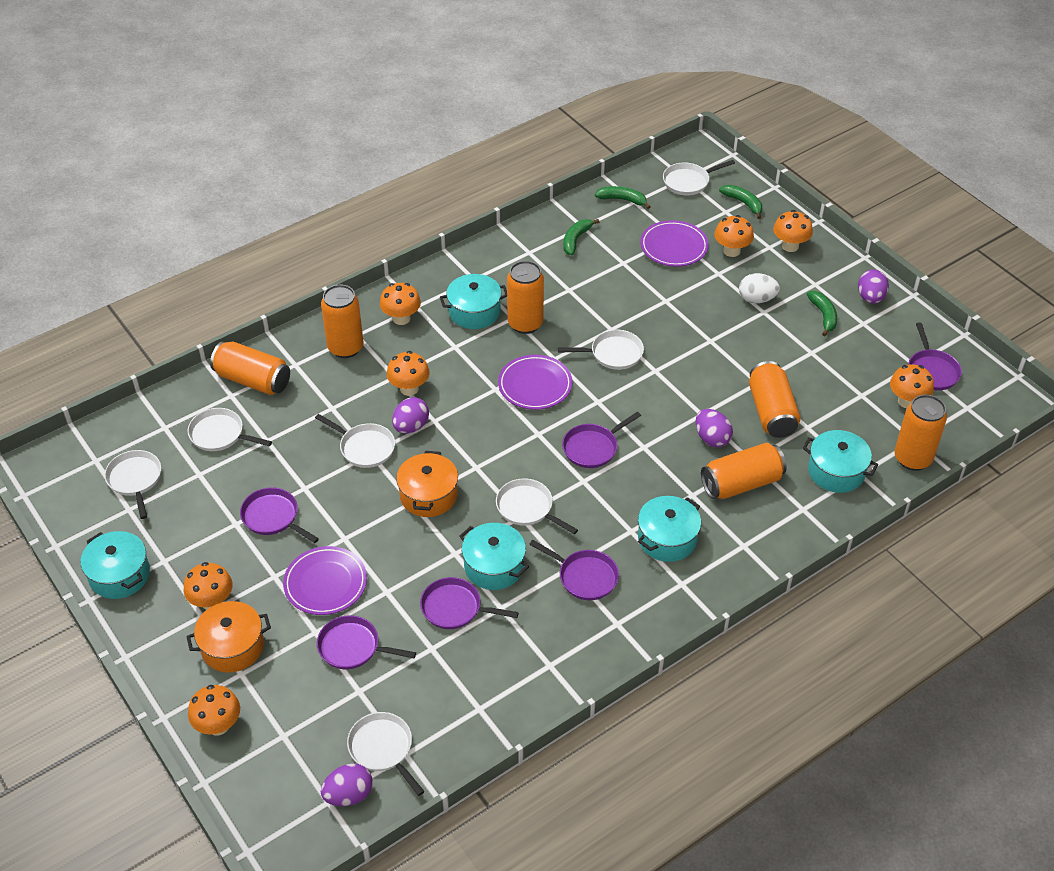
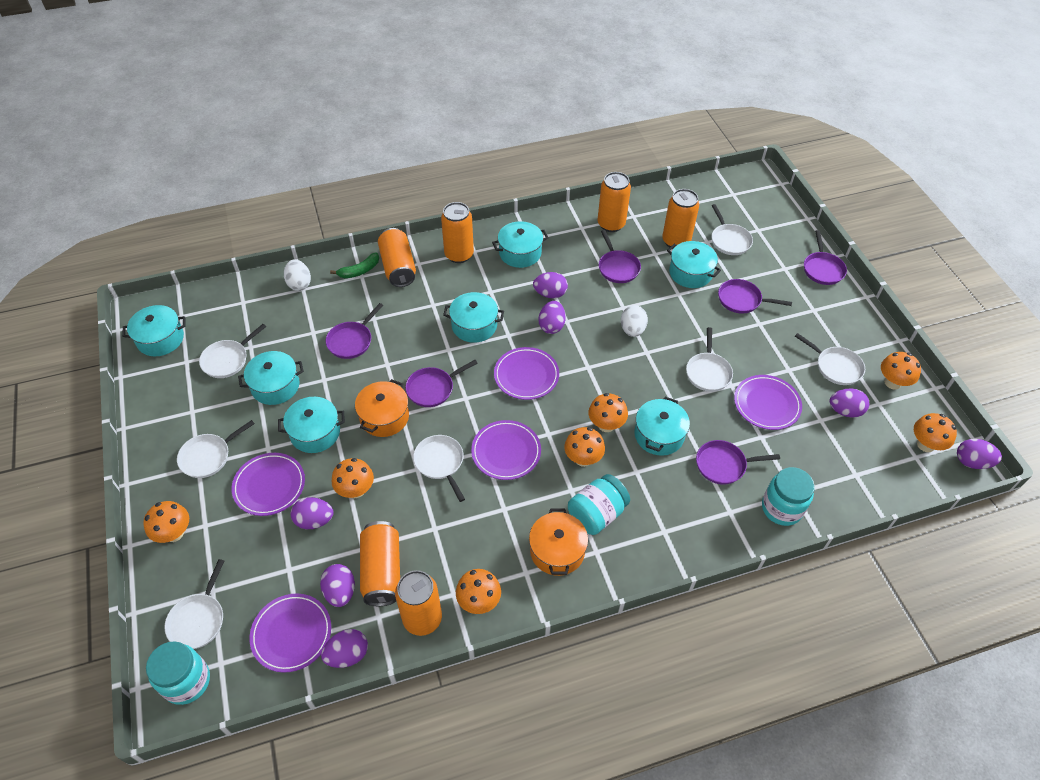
green banana: [563,219,599,255] [595,186,651,209] [719,185,762,219] [807,291,837,336] = 4 -> [330,252,379,278] = 1
purple egg: [321,763,373,806] [392,397,429,434] [696,409,733,447] [858,269,889,304] = 4 -> [291,497,334,529] [320,564,355,607] [321,629,368,668] [533,272,568,298] [539,301,566,334] [830,388,869,418] [957,439,1002,469] = 7
purple plate: [283,546,367,615] [498,355,572,410] [640,220,709,267] = 3 -> [232,453,305,516] [249,594,331,673] [471,420,541,480] [494,347,559,400] [734,375,802,430] = 5
turquoise jar: none = 0 -> [146,641,210,705] [568,474,630,535] [762,467,815,526] = 3
turquoise pot: [81,531,150,599] [440,274,507,329] [459,523,529,590] [638,496,701,562] [803,430,878,493] = 5 -> [122,305,185,356] [238,351,304,405] [278,397,345,453] [443,292,504,343] [492,221,549,268] [634,397,690,456] [667,241,721,288] = 7
white egg: [739,273,780,303] = 1 -> [284,259,311,291] [621,305,648,337] = 2

